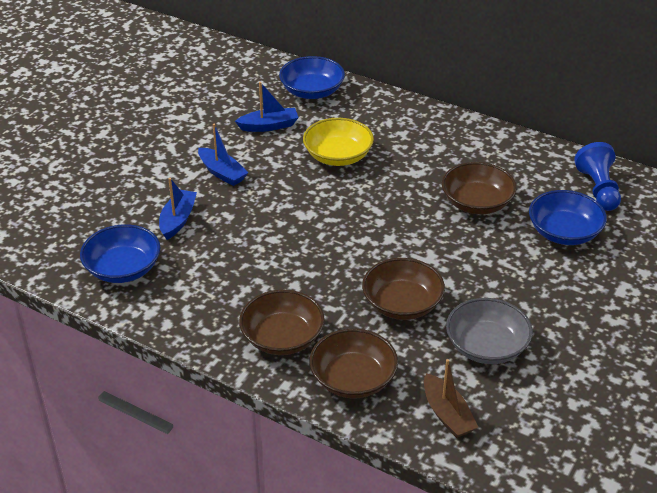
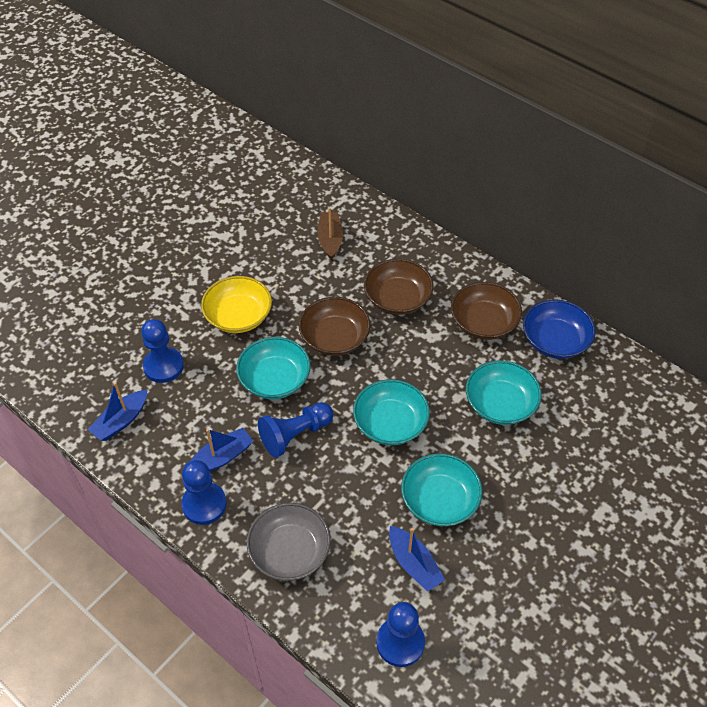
blue bowl: [80,224,161,283] [279,56,345,99] [529,190,607,245] = 3 -> [523,299,596,359] = 1
blue pawn: [574,142,621,211] = 1 -> [141,319,184,383] [181,460,227,525] [258,402,333,458] [376,602,425,667] = 4
brown bowl: [239,290,325,355] [309,329,398,398] [362,258,445,320] [442,162,517,214] = 4 -> [299,297,370,356] [364,259,433,315] [451,282,522,340] = 3
turquoise bowl: none = 0 -> [236,337,311,399] [353,379,430,445] [401,453,483,526] [466,360,542,425] = 4

